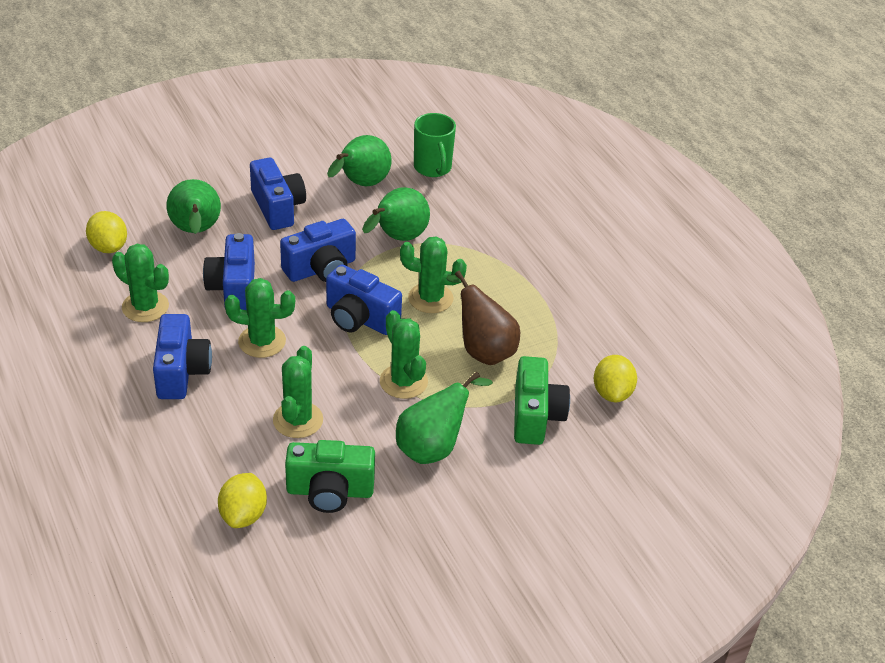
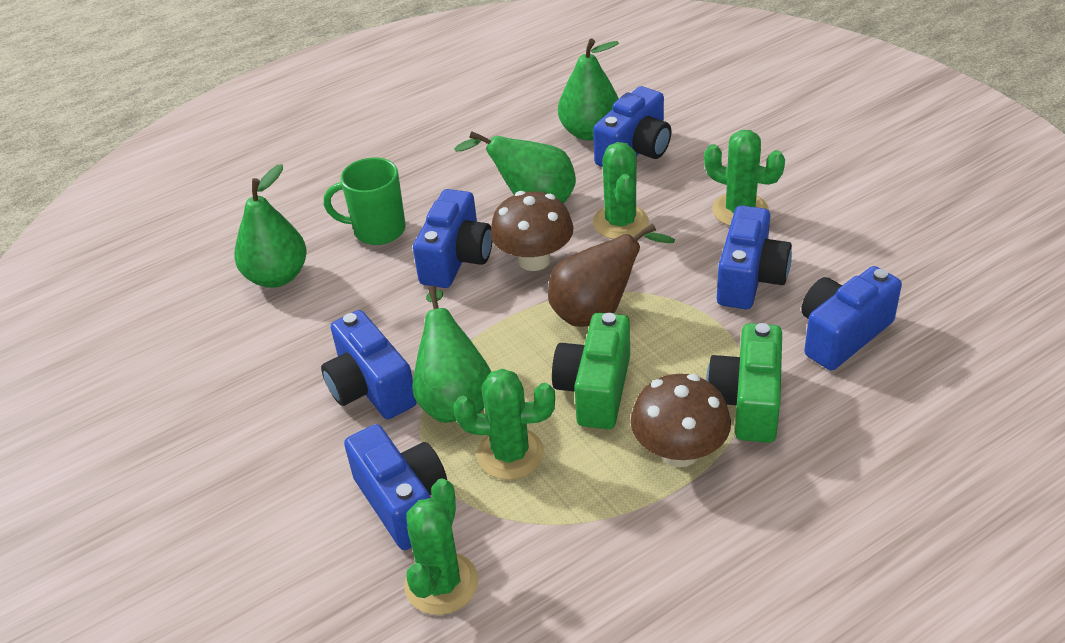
blue camera: [153,314,212,399] [203,233,255,310] [250,158,306,230] [280,219,356,282] [326,264,402,335] = 5 -> [321,310,417,419] [344,424,447,550] [413,189,492,288] [593,86,672,167] [717,205,792,309] [801,266,902,370] = 6
brown mushroom: none = 0 -> [490,191,574,271] [631,374,731,467] = 2
green cactus: [112,244,169,322] [225,278,295,358] [273,346,323,438] [380,310,428,399] [400,236,467,313] = 5 -> [404,478,478,615] [453,369,555,480] [593,142,649,239] [704,130,785,226] = 4
yellow lemon: [86,211,127,253] [218,473,267,528] [594,355,637,402] = 3 -> none = 0

